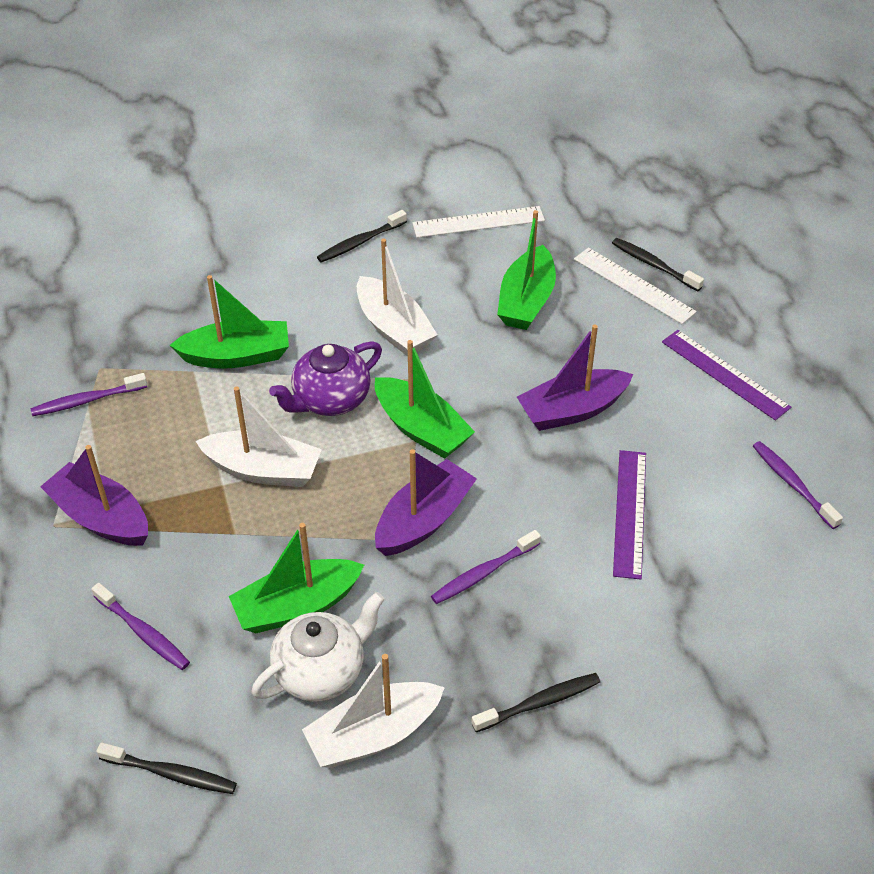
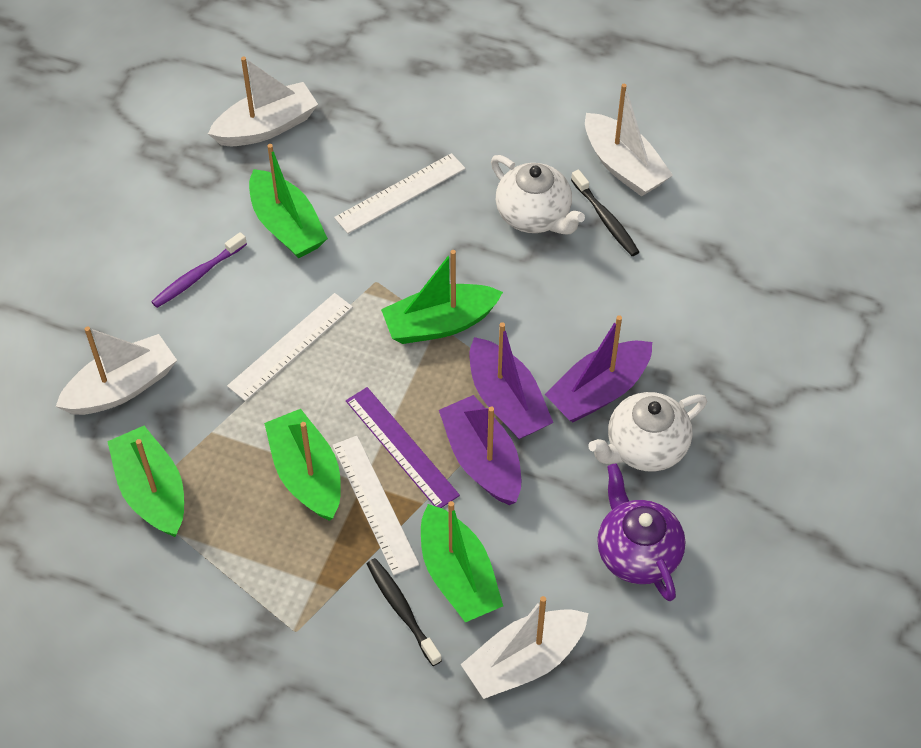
black toothbrush: [96,743,237,794] [317,210,407,263] [471,673,600,732] [612,238,704,291] = 4 -> [367,558,442,666] [571,169,639,256] = 2
green boat: [170,275,289,369] [229,523,364,633] [375,340,475,459] [497,210,556,330] = 4 -> [107,426,184,537] [249,144,328,258] [264,409,341,521] [381,250,503,344] [421,501,503,622] = 5
purple ruler: [613,450,646,579] [662,330,791,421] = 2 -> [346,387,460,508] = 1
purple toothbrush: [30,373,147,416] [91,583,190,670] [431,530,541,604] [753,441,843,529] = 4 -> [151,232,247,308] = 1
white boat: [196,387,322,487] [302,654,445,768] [357,238,438,357] = 3 -> [55,326,177,415] [208,57,318,146] [460,596,588,699] [585,84,673,197] = 4
white ruler: [412,206,545,238] [574,247,697,324] = 2 -> [227,293,353,401] [332,436,419,575] [334,153,466,234] = 3
white teapot: [251,592,384,702] = 1 -> [491,155,585,234] [588,392,707,472] = 2

